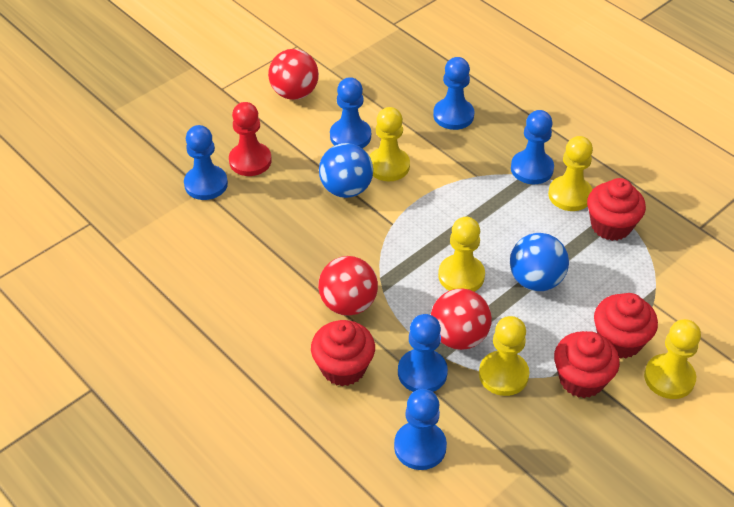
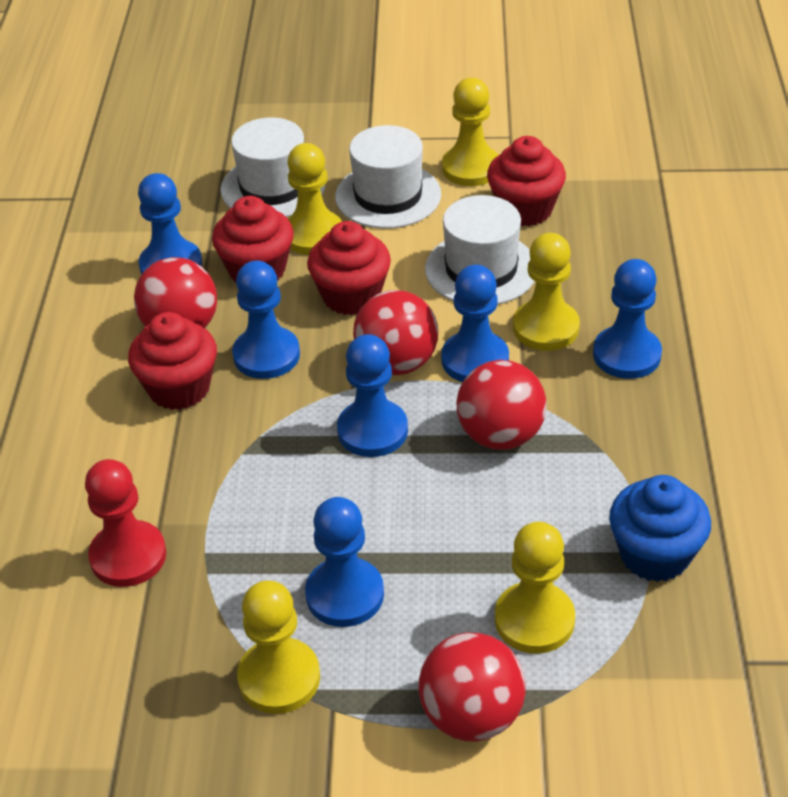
blue ball: [319,143,373,198] [510,233,569,291] = 2 -> none = 0
blue cupcake: none = 0 -> [609,475,711,582] = 1
red ball: [268,49,319,100] [318,256,378,316] [431,288,492,350] = 3 -> [134,257,217,328] [353,290,438,375] [419,632,526,741] [456,360,547,450] = 4
white hat: none = 0 -> [220,117,325,217] [335,125,441,229] [425,195,535,305] = 3

